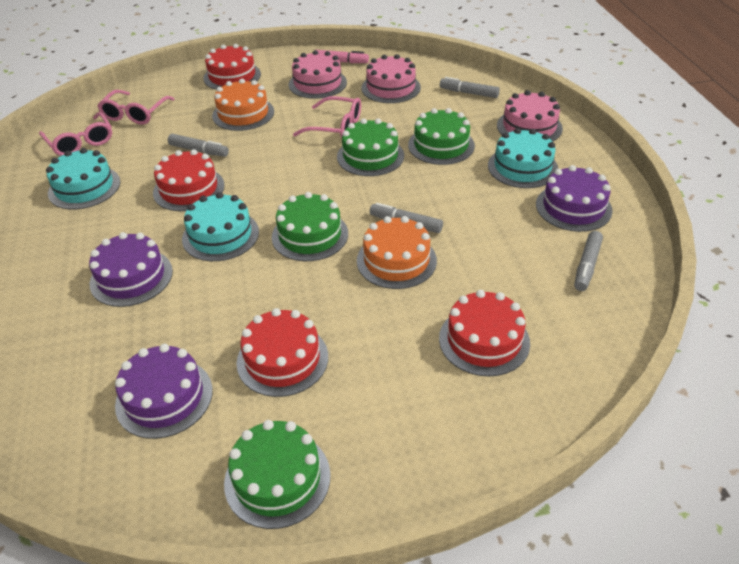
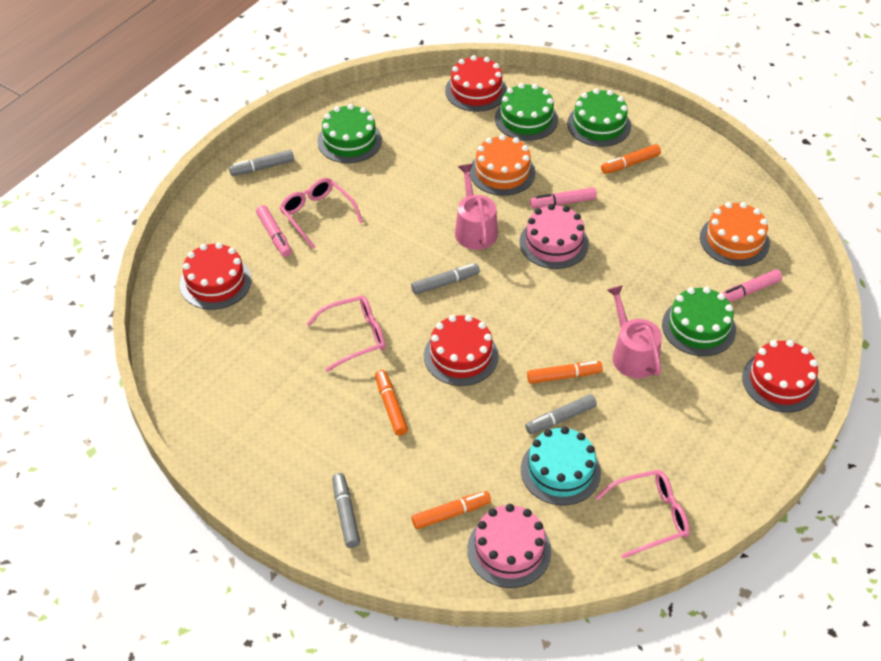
orange marker: none = 0 -> [375,370,408,436] [412,491,491,529] [527,361,603,384] [601,144,661,174] = 4
pink cake: [289,50,347,99] [361,54,421,103] [497,90,563,142] = 3 -> [467,504,551,588] [519,204,589,269] = 2
pink marker: [317,50,369,63] = 1 -> [256,205,292,257] [530,187,597,208] [722,269,782,302] = 3
pink watering can: none = 0 -> [455,164,498,250] [607,285,662,378] = 2
purple cake: [89,232,173,307] [115,344,213,439] [536,165,613,232] = 3 -> none = 0
turquoise cake: [46,148,120,209] [182,192,259,261] [488,128,558,188] = 3 -> [521,426,601,505] = 1

